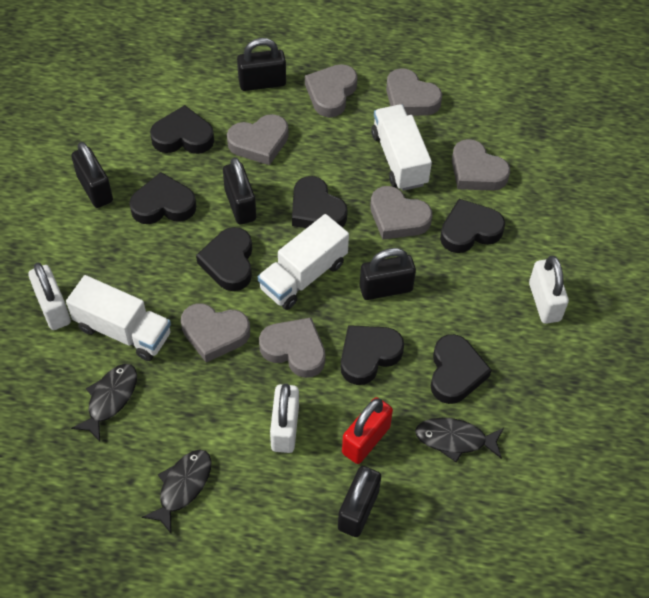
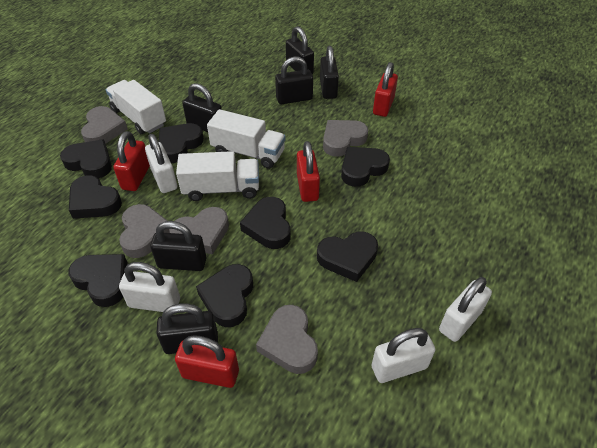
black fish: [71,364,137,442] [142,449,212,533] [415,418,504,462] = 3 -> none = 0
black heart: [129,172,196,224] [150,105,214,154] [196,227,252,291] [292,176,348,228] [341,325,404,385] [431,334,491,404] [440,199,505,253] = 7 -> [60,139,112,178] [68,254,127,307] [69,175,122,219] [159,123,204,163] [196,264,253,327] [240,197,291,249] [317,232,378,282] [341,147,390,187] = 8
black padlock: [71,142,113,208] [223,157,256,224] [237,38,286,91] [338,466,381,537] [359,248,416,300] = 5 -> [150,221,206,271] [157,303,218,354] [182,83,222,132] [275,56,313,104] [286,26,314,74] [320,46,339,99] = 6
grey heart: [181,303,250,363] [227,114,288,165] [259,317,325,378] [305,64,358,117] [370,186,432,240] [386,68,442,116] [452,139,510,191] = 7 -> [81,106,128,144] [119,204,170,258] [169,207,229,255] [256,305,318,374] [323,120,368,157] = 5
red padlock: [342,397,393,464] = 1 -> [113,131,150,191] [175,335,239,388] [297,141,320,202] [373,62,398,117] = 4
white padlock: [28,263,71,330] [270,383,299,453] [529,256,569,324] = 3 -> [119,262,180,312] [145,134,177,193] [372,328,435,383] [439,277,492,342] = 4

